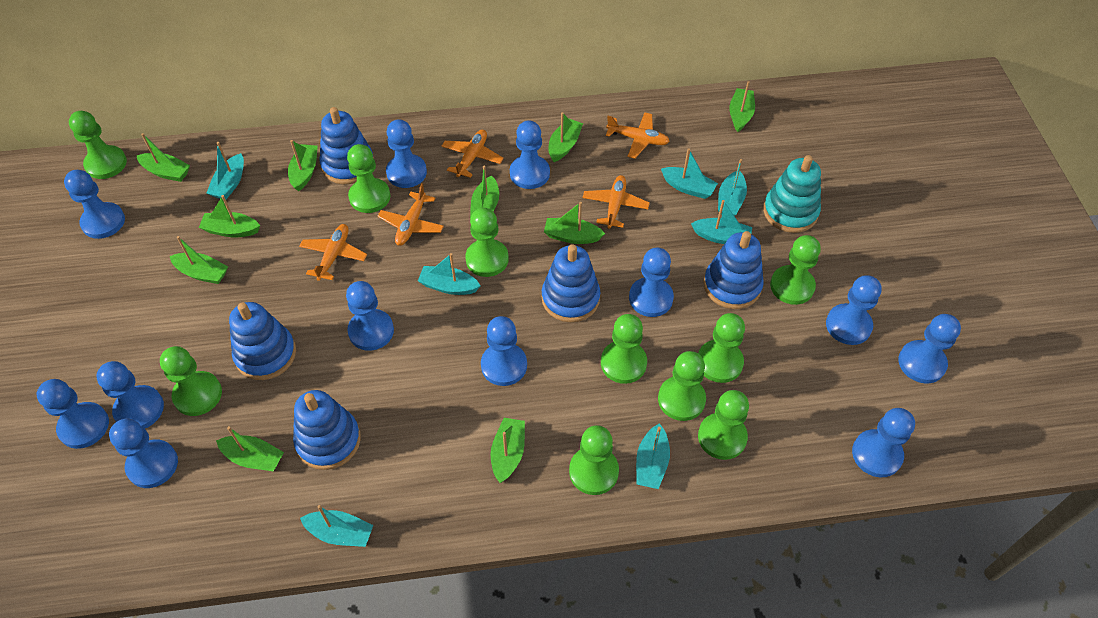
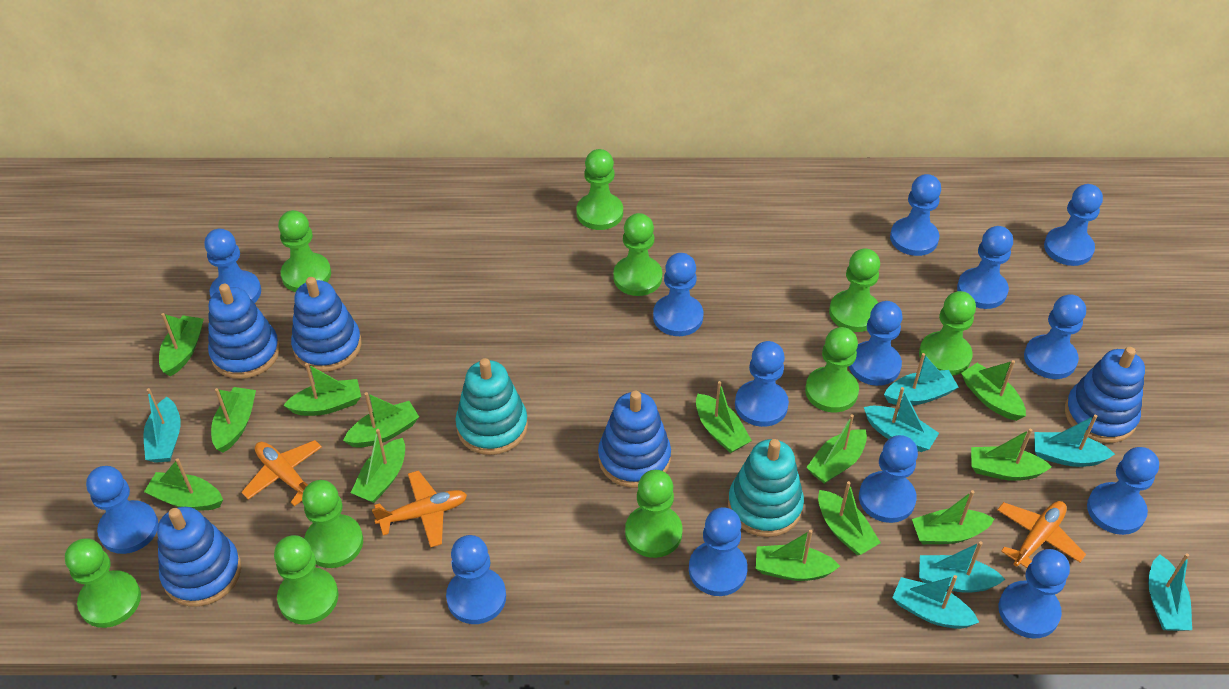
blue pawn: [37,379,109,449] [64,170,125,239] [96,361,164,429] [109,419,178,488] [346,281,394,351] [386,119,427,188] [481,316,527,386] [510,120,550,189] [629,248,674,317] [826,275,882,345] [852,408,915,477] [898,314,961,383] = 12 -> [86,466,158,554] [204,229,261,303] [446,535,506,624] [653,253,703,336] [689,507,748,596] [735,341,789,427] [849,301,902,386] [859,435,918,523] [890,174,941,256] [957,226,1013,309] [999,549,1070,639] [1024,294,1086,379] [1044,184,1103,266] [1087,447,1159,535] = 14
green boat: [137,133,190,182] [170,236,228,284] [199,195,260,237] [216,426,284,471] [288,140,318,192] [470,165,499,219] [491,418,525,483] [544,202,605,244] [548,112,583,162] [729,81,755,132] = 10 -> [144,458,223,511] [159,313,204,376] [211,387,256,453] [283,363,361,416] [343,392,419,448] [351,429,405,503] [696,381,752,453] [756,530,840,581] [806,414,867,484] [818,481,881,555] [912,490,994,544] [961,360,1026,421] [971,429,1052,481] = 13
orange plane: [299,224,367,281] [378,183,444,246] [441,130,504,178] [582,175,650,229] [606,113,670,159] = 5 -> [241,440,322,506] [372,470,467,548] [997,501,1086,568] = 3
turquoise stacking toy: [763,155,821,233] = 1 -> [456,358,528,455] [728,439,804,537] = 2

